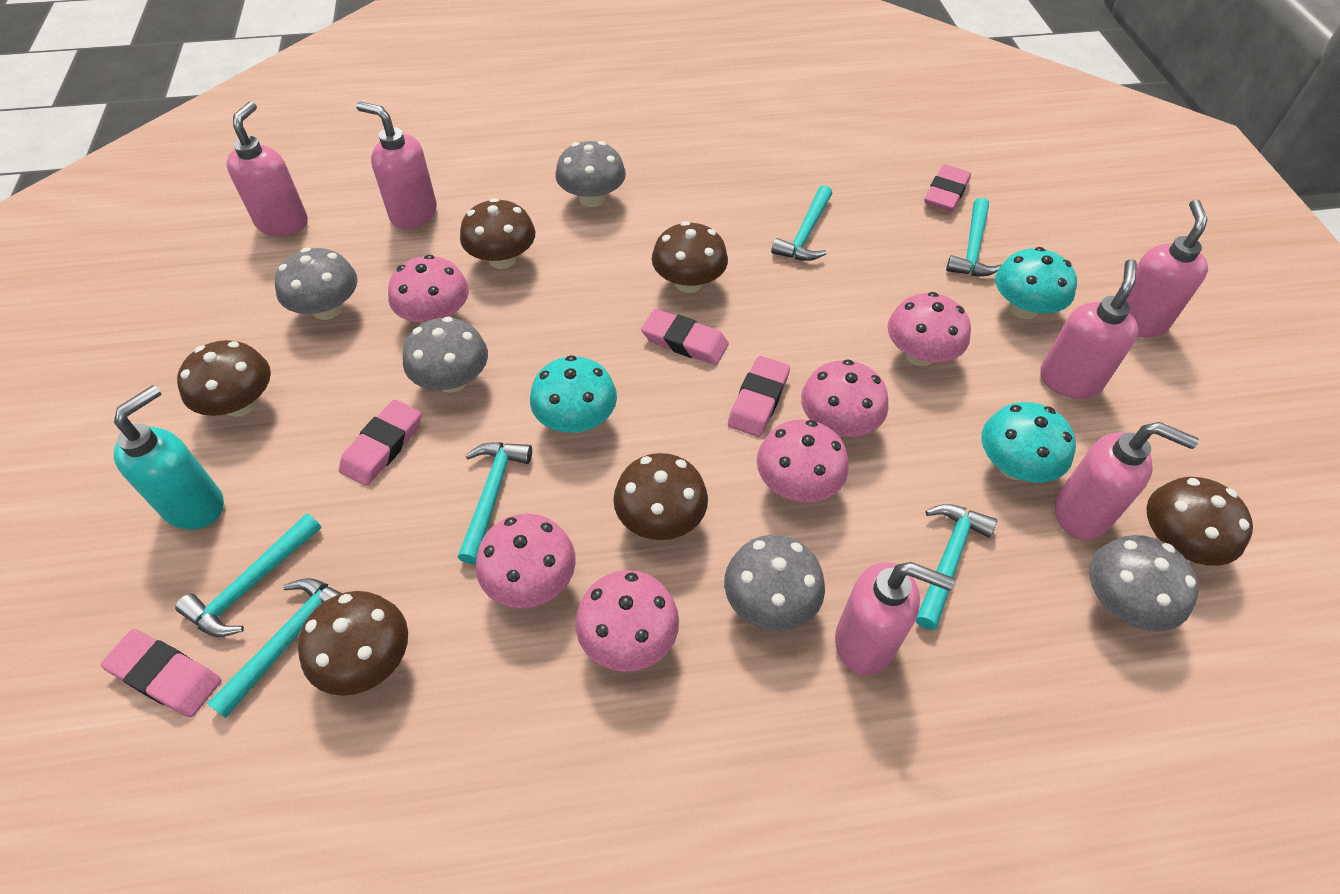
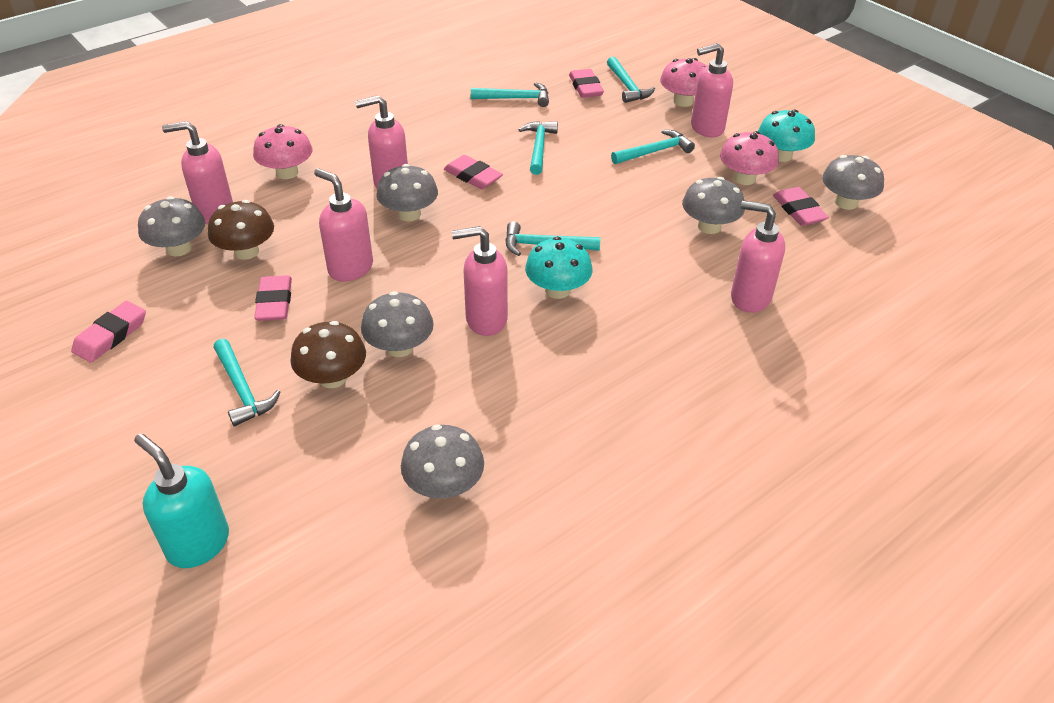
brown mushroom: [177,340,271,417] [298,591,408,696] [460,198,536,269] [613,453,708,540] [652,221,728,293] [1146,477,1253,566] = 6 -> [208,200,274,260] [290,321,366,388] = 2
grey mushroom: [275,248,358,320] [403,317,488,393] [555,141,626,207] [724,535,825,632] [1089,535,1199,631] = 5 -> [138,196,205,256] [361,291,434,357] [376,164,438,221] [401,424,484,499] [682,177,745,234] [822,155,884,210] = 6
pink mushroom: [388,255,469,323] [476,514,576,608] [575,570,679,672] [757,420,849,502] [801,359,888,437] [888,292,971,366] = 6 -> [253,124,313,179] [660,58,706,107] [720,131,779,185] = 3
turquoise mushroom: [530,355,617,433] [981,402,1076,483] [995,247,1077,319] = 3 -> [525,237,593,299] [758,110,815,162] = 2

